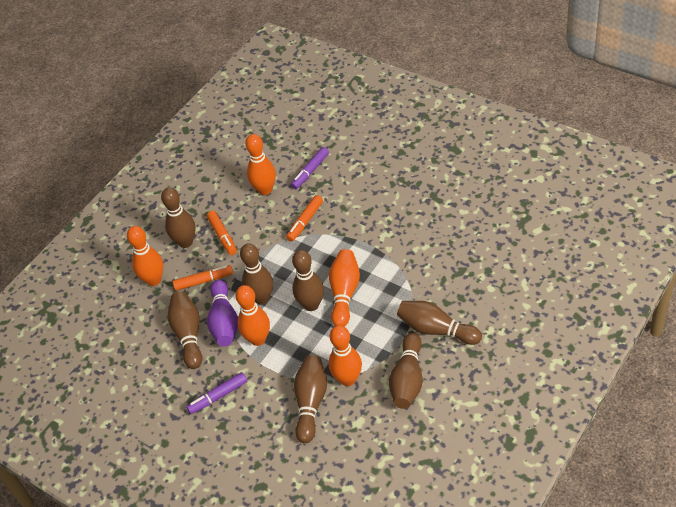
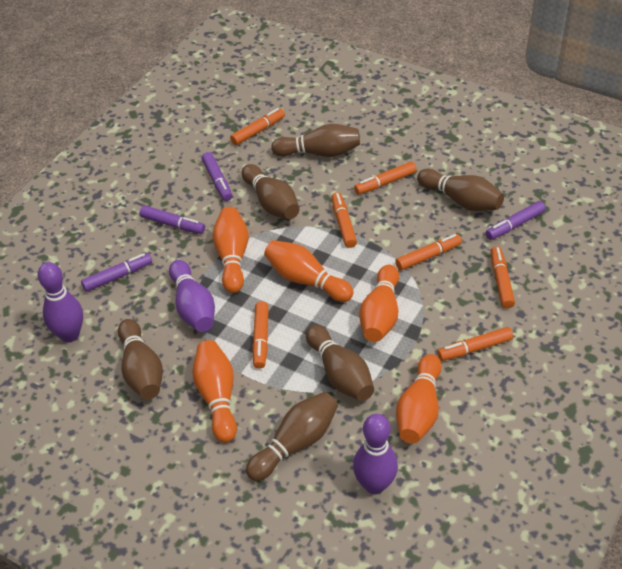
brown bowling pin: [161,187,196,248] [168,291,202,369] [240,243,273,304] [292,250,324,311] [294,355,327,443] [389,333,423,409] [397,301,482,345] = 7 -> [118,319,163,399] [242,164,299,219] [246,392,338,481] [271,124,360,157] [306,325,374,401] [417,169,504,211] = 6
orange marker: [173,265,233,291] [207,211,237,255] [286,195,323,242] = 3 -> [230,108,285,145] [252,301,269,369] [331,192,357,248] [354,162,417,194] [395,234,462,271] [437,327,513,361] [491,246,515,308] = 7
purple bowling pin: [207,279,238,346] = 1 -> [38,262,83,343] [169,260,215,332] [353,414,398,494] = 3
purple marker: [186,372,247,414] [291,147,329,189] = 2 -> [81,253,152,292] [140,205,205,234] [202,152,232,201] [486,201,546,240] = 4

